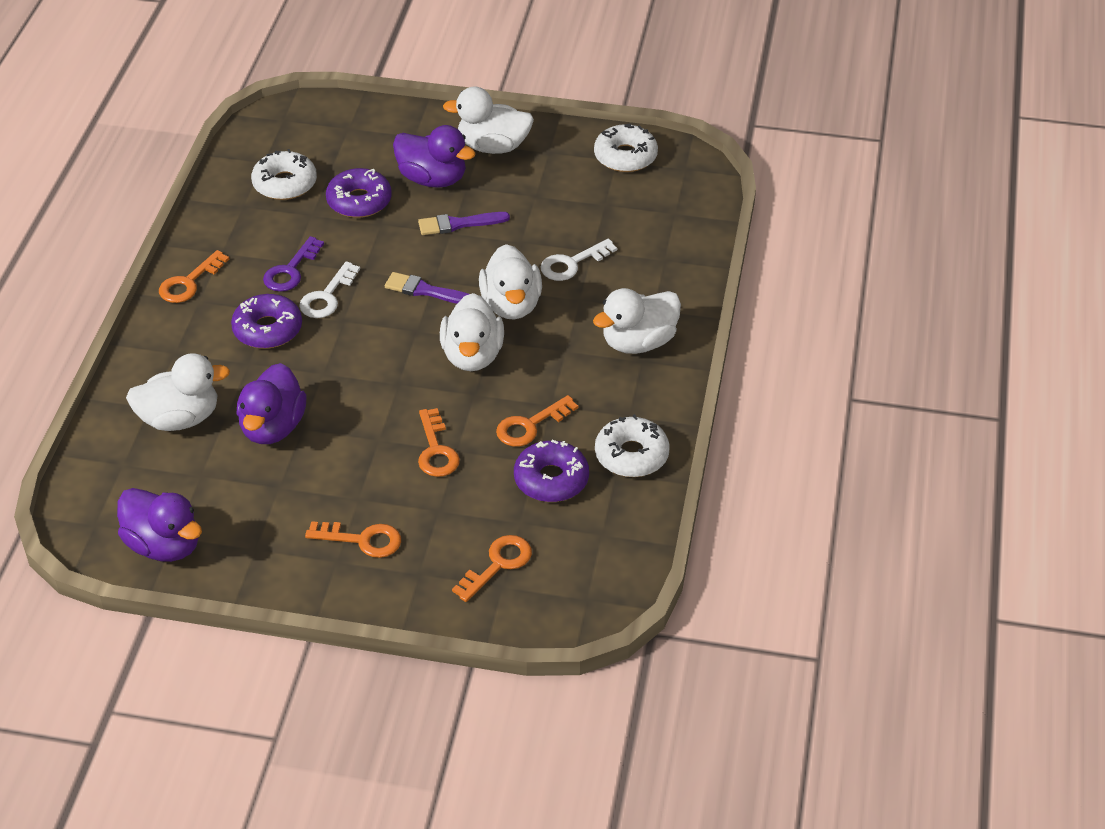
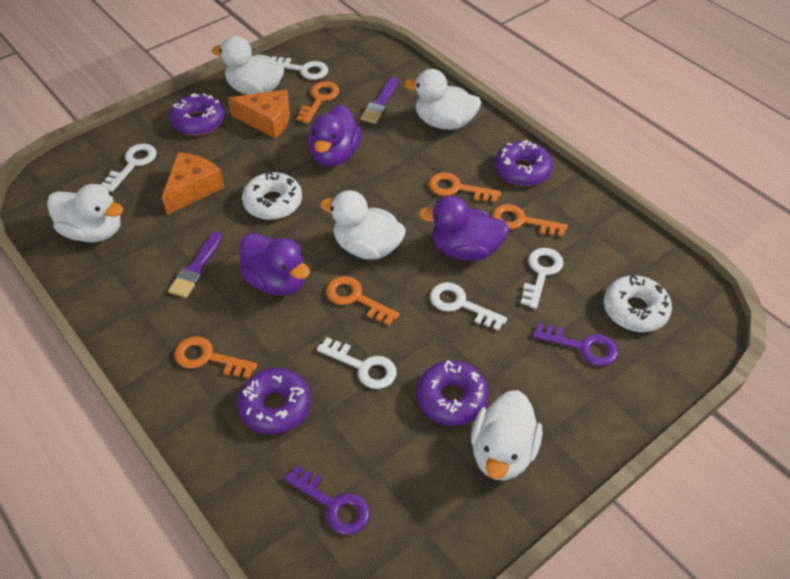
orange cheese: none = 0 -> [162,152,225,215] [228,89,290,139] = 2
purple donut: [231,294,302,349] [326,168,392,218] [514,439,589,502] = 3 -> [169,93,225,136] [238,368,311,434] [416,360,489,426] [495,140,553,186] = 4
purple key: [263,236,324,292] = 1 -> [285,465,370,535] [533,323,618,366] = 2
white donut: [251,149,317,200] [594,123,658,172] [595,414,670,477] = 3 -> [242,171,302,220] [604,275,672,332] = 2
white key: [299,261,360,318] [541,239,617,281] = 2 -> [101,144,157,192] [272,56,328,80] [317,337,397,389] [430,282,507,331] [521,248,564,309] = 5

